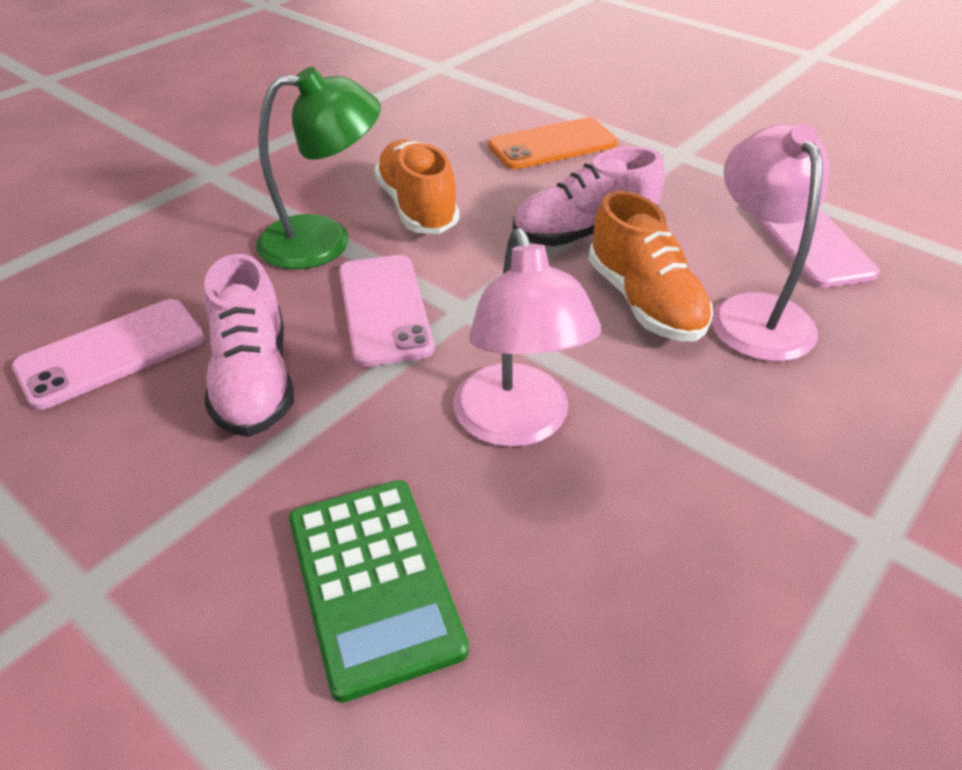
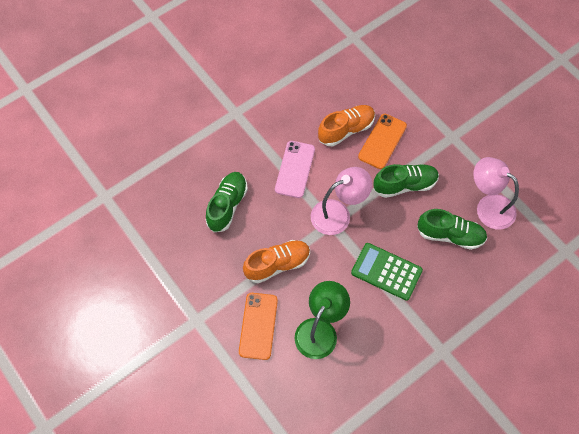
green shoe: none = 0 -> [206,172,248,232] [374,164,439,198] [417,209,487,250] = 3
orange phone: [488,117,618,169] = 1 -> [239,293,278,360] [358,114,407,169] = 2
pink phone: [12,299,204,410] [339,255,435,367] [752,208,879,288] = 3 -> [275,141,315,198] = 1
pink shoe: [204,254,294,437] [513,146,665,246] = 2 -> none = 0

